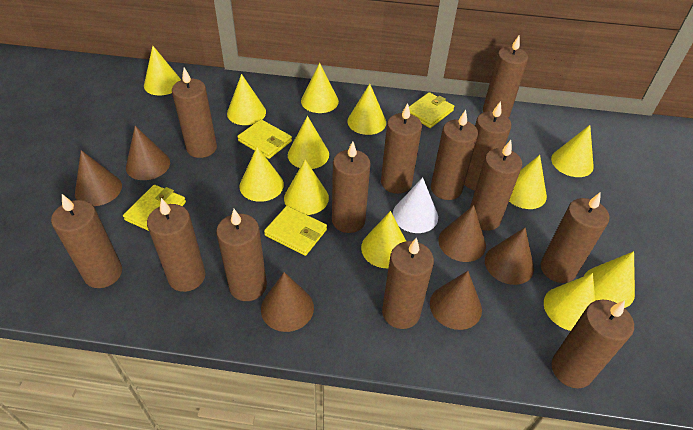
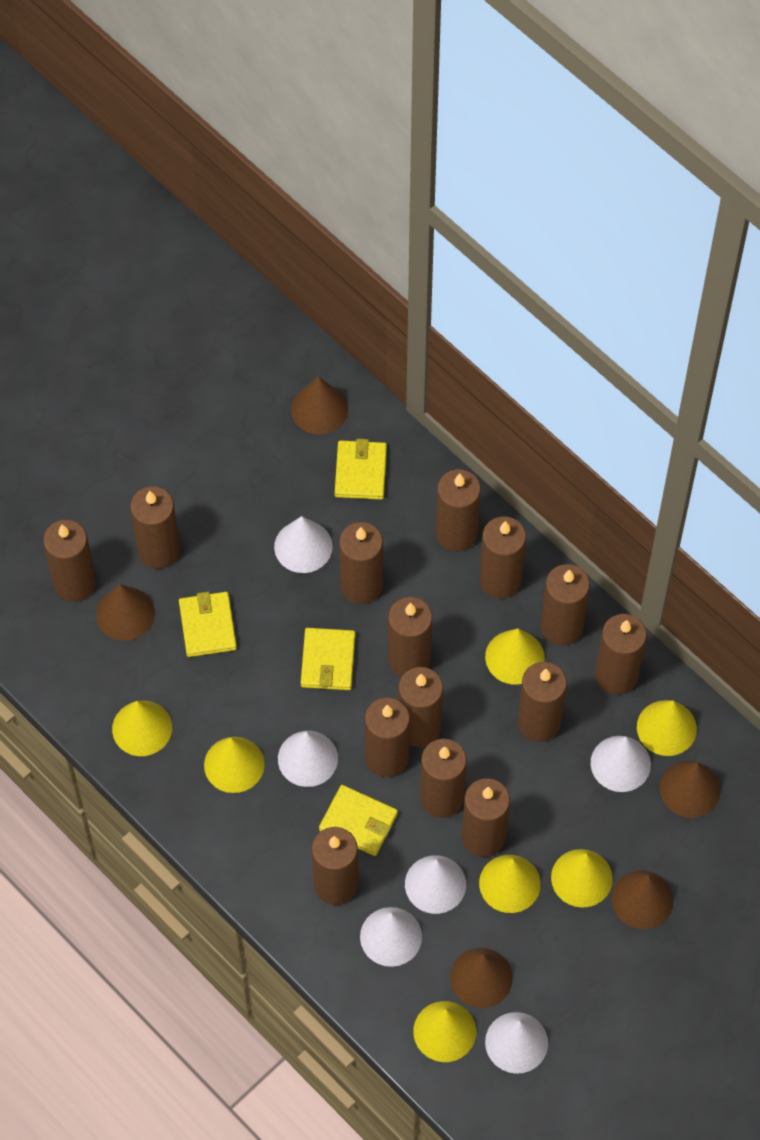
brown candle: [51,194,122,288] [147,198,206,292] [172,68,217,158] [216,209,267,301] [332,141,370,233] [381,103,422,194] [382,237,434,329] [431,110,478,200] [464,101,511,190] [470,140,522,231] [483,36,528,118] [540,192,609,283] [552,300,634,388] = 13 -> [43,520,96,602] [130,486,180,569] [312,827,358,905] [339,522,383,604] [365,697,410,777] [388,597,433,677] [398,667,443,747] [420,739,467,818] [436,469,481,552] [462,778,510,857] [479,516,526,598] [518,662,567,742] [541,564,590,646] [595,614,647,695] = 14
brown cone: [75,150,122,206] [126,126,170,180] [261,272,314,332] [430,271,482,330] [438,205,486,262] [485,228,534,285] = 6 -> [96,584,155,641] [291,376,348,435] [450,948,513,1008] [612,871,674,929] [660,761,720,818] = 5
white cone: [393,177,438,233] = 1 -> [274,516,333,573] [278,731,338,787] [360,907,422,967] [405,855,466,914] [485,1012,548,1074] [591,736,651,792] = 6
yellow cone: [144,46,181,95] [227,74,266,125] [239,147,284,202] [284,160,329,215] [288,116,329,169] [301,63,339,113] [347,84,386,135] [361,211,406,268] [509,155,547,209] [544,273,595,331] [551,125,594,177] [584,251,635,308] = 12 -> [112,701,172,756] [204,737,265,793] [413,1001,476,1062] [479,855,541,913] [485,629,545,685] [551,849,613,908] [637,700,697,756] = 7

